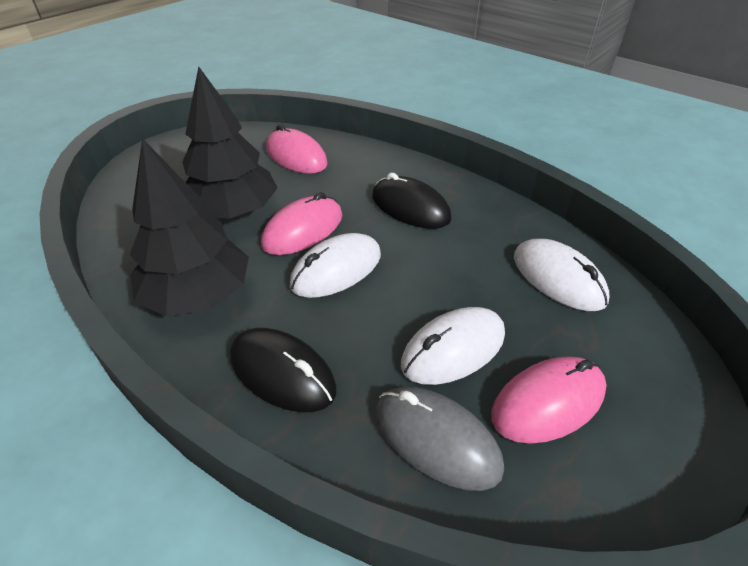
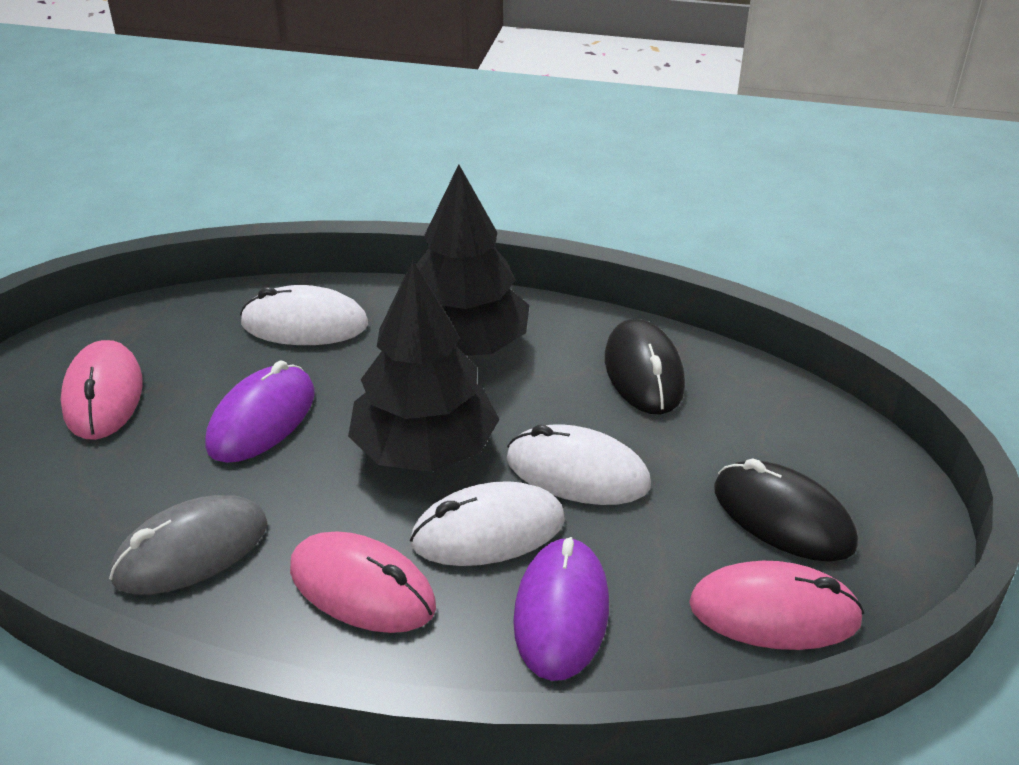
purple mouse: none = 0 -> [205,361,314,463] [513,537,609,681] = 2

